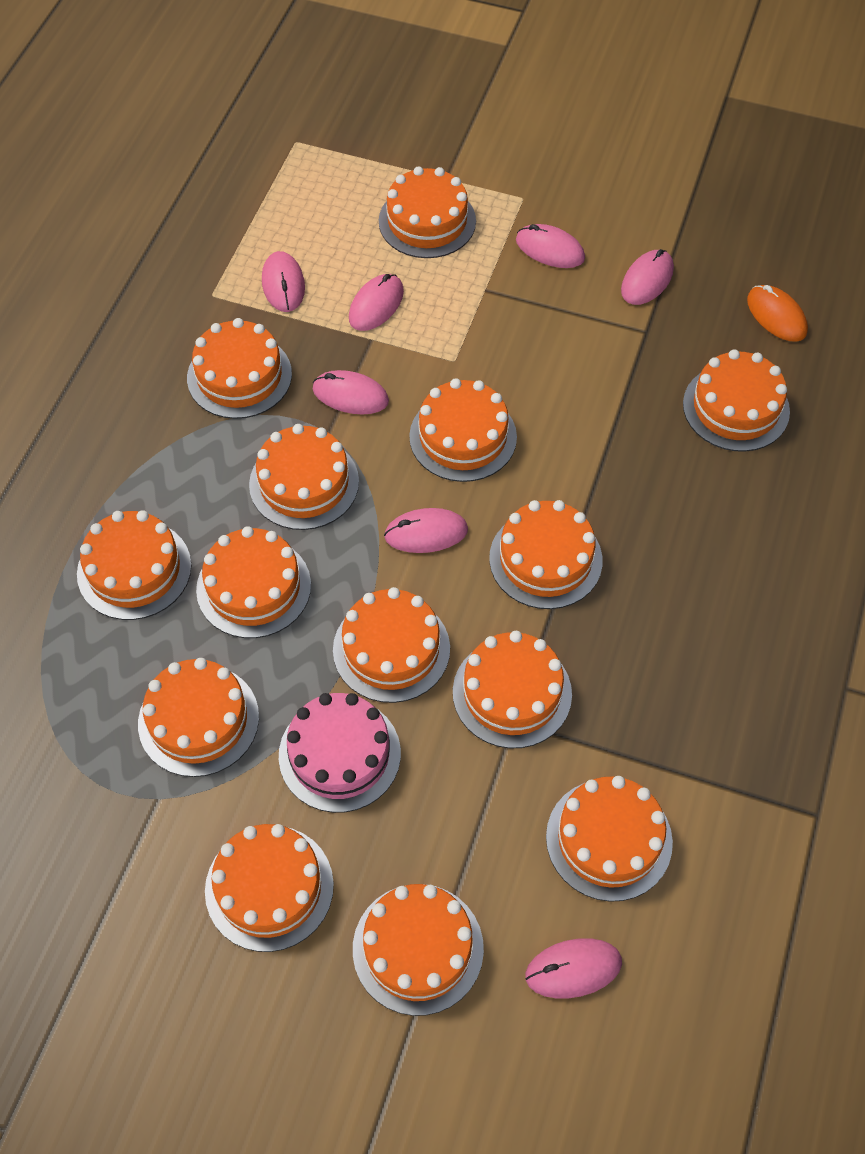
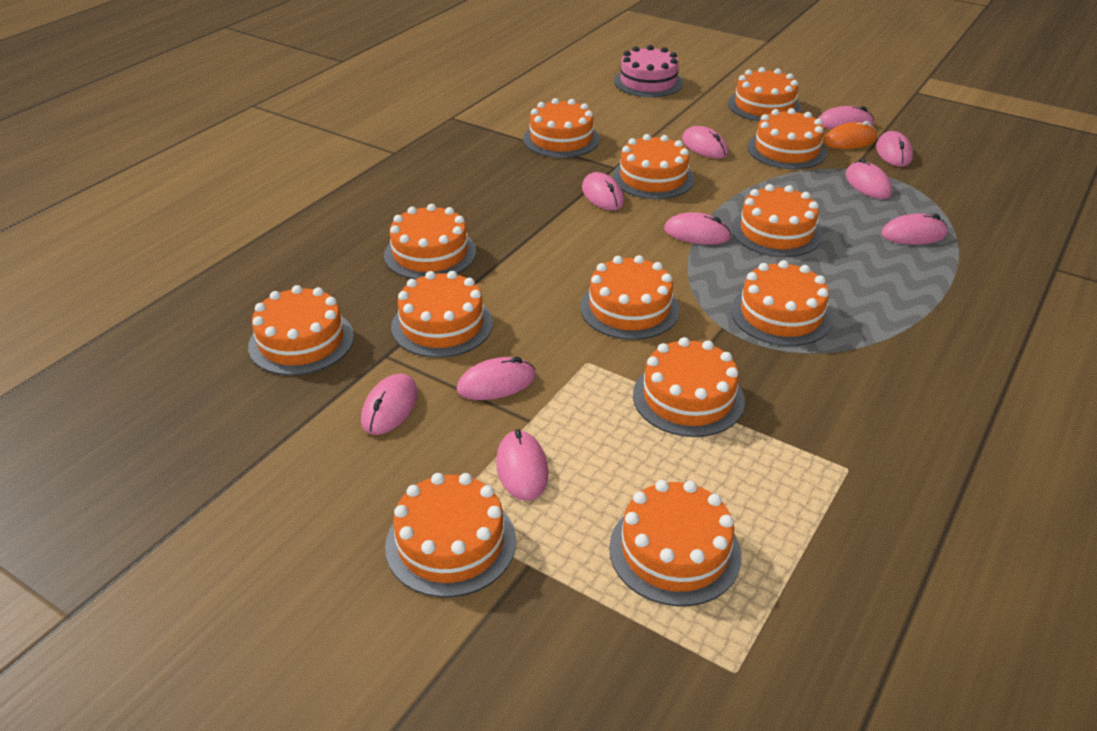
orange cake: [77,510,192,620] [138,658,259,777] [187,318,292,419] [196,526,311,638] [205,824,334,952] [249,424,359,530] [333,587,450,703] [353,884,484,1016] [379,166,476,258] [409,378,517,482] [453,631,572,749] [489,500,603,609] [546,776,673,902] [683,349,790,452] = 14 -> [248,285,354,375] [384,204,476,279] [385,473,516,597] [391,271,493,358] [523,98,600,158] [580,255,680,340] [609,480,742,606] [612,134,695,199] [633,337,745,437] [728,67,801,122] [731,260,833,346] [732,184,822,257] [747,108,827,169] = 13
pink mouse: [262,251,305,312] [313,370,389,415] [349,274,404,331] [384,508,468,553] [516,224,585,268] [525,938,622,999] [621,249,674,305] = 7 -> [361,374,418,435] [457,357,536,400] [496,429,549,501] [582,172,624,210] [664,212,732,245] [682,126,728,159] [818,106,875,129] [845,158,892,199] [876,131,913,167] [881,213,948,245] = 10

